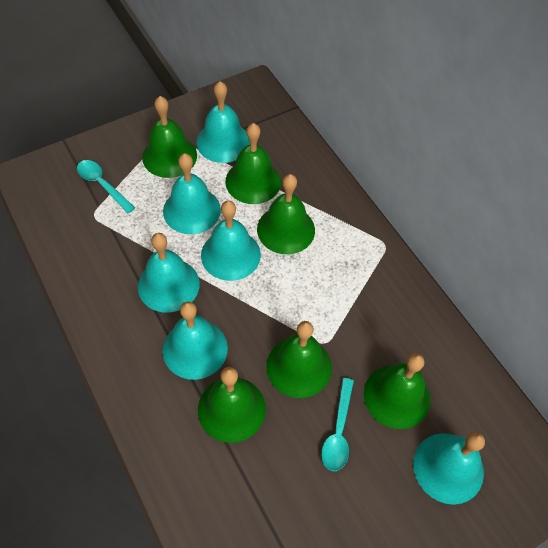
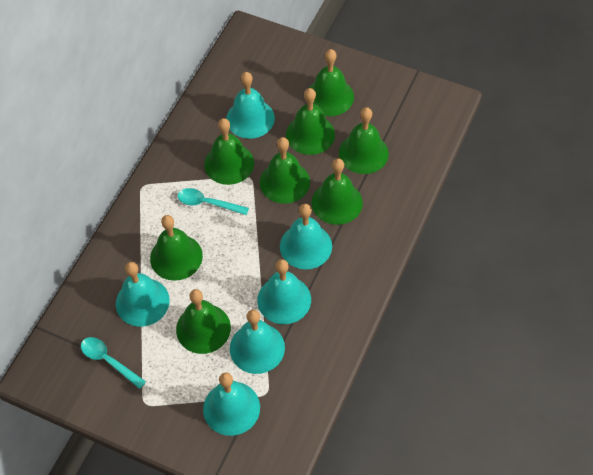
green bell: [142,96,197,178] [198,367,266,443] [225,123,281,204] [257,174,315,254] [266,321,332,398] [364,353,430,429] = 6 -> [150,215,203,281] [176,289,231,354] [204,118,254,185] [260,137,310,204] [286,88,335,155] [309,49,354,116] [311,158,363,225] [339,107,389,174] = 8

